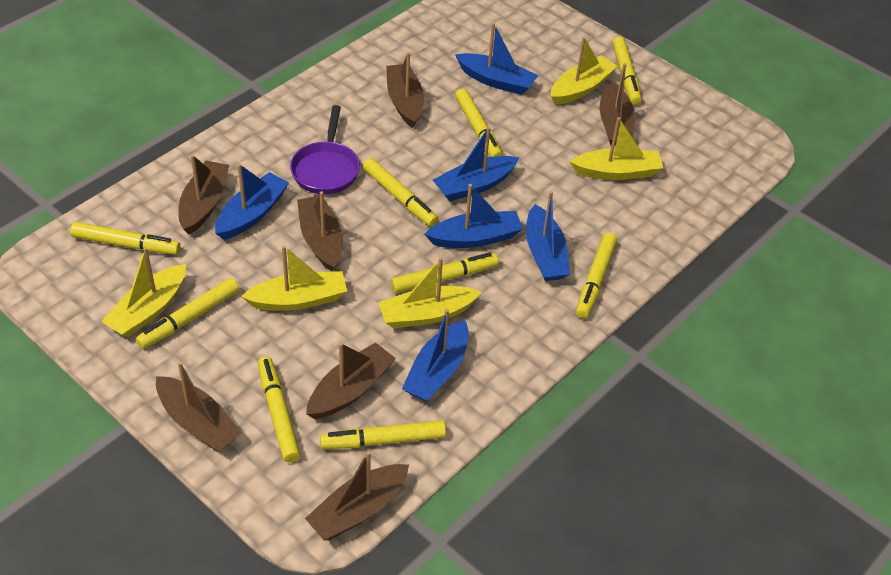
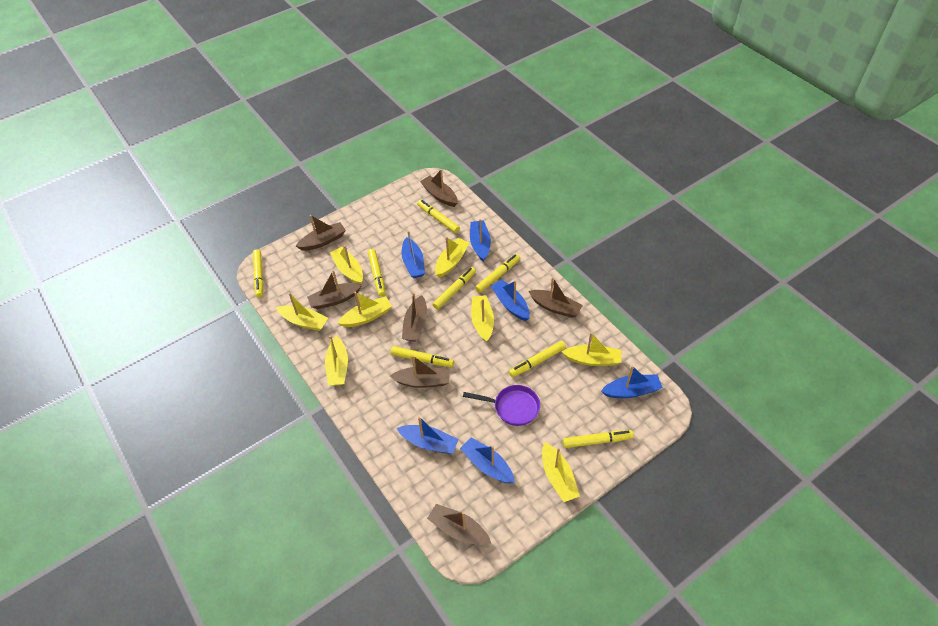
yellow boat: [101,247,186,337] [241,246,347,311] [378,257,481,328] [551,37,618,105] [570,117,663,180] = 5 -> [276,293,328,331] [325,336,348,386] [330,245,363,284] [338,292,392,327] [435,237,469,278] [471,295,494,342] [542,442,580,502] [562,332,621,366] = 8
yellow marker: [70,222,181,255] [136,278,239,349] [258,356,301,462] [320,420,446,449] [363,158,438,227] [391,252,499,293] [455,89,502,157] [576,232,617,318] [612,36,642,105] = 9 -> [253,249,263,297] [368,249,386,297] [391,346,454,367] [417,200,460,233] [432,267,476,309] [475,254,520,293] [509,341,566,377] [563,430,634,448] = 8

